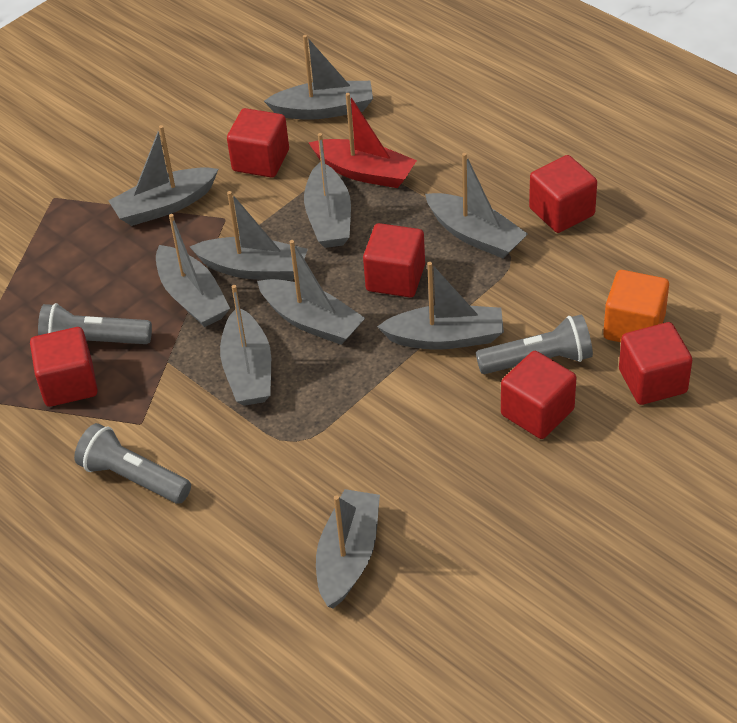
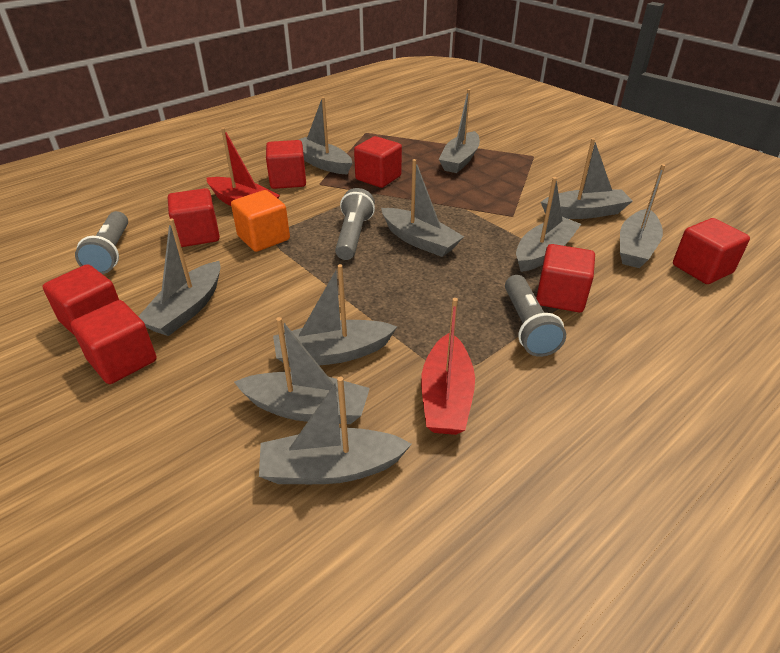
red boat: [309,93,417,188] = 1 -> [206,127,280,206] [421,298,475,435] = 2
red cube: [30,327,98,407] [227,108,289,178] [363,223,425,297] [501,351,576,439] [529,155,597,233] [619,322,692,405] = 6 -> [43,264,119,336] [71,300,157,384] [168,188,220,247] [266,140,306,189] [354,136,402,188] [536,244,595,312] [673,218,750,284] = 7

